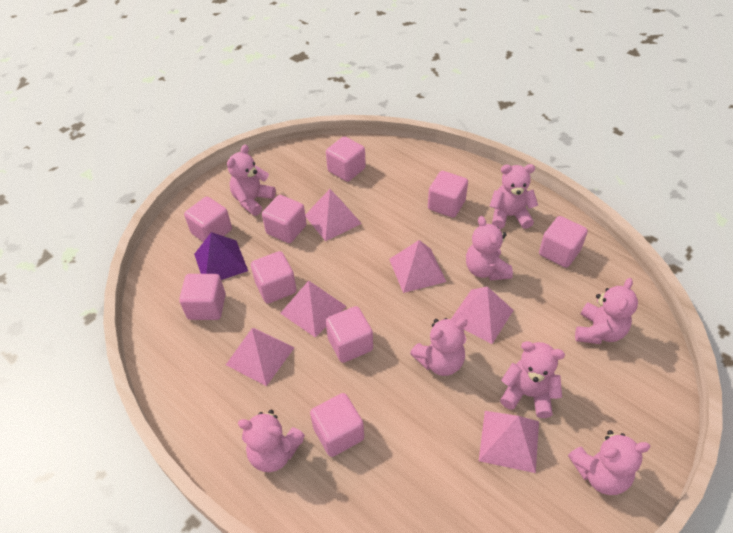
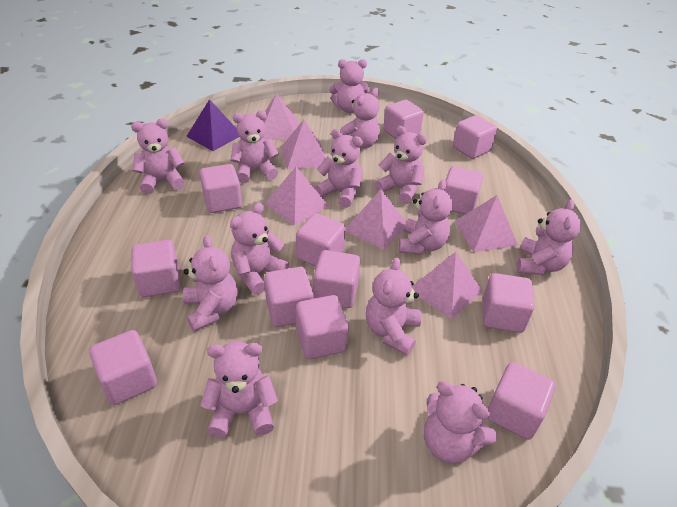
pink cube: [179,274,226,320] [184,197,232,242] [251,251,297,304] [262,195,307,243] [310,393,364,457] [325,306,373,363] [326,136,366,182] [428,171,468,218] [539,216,588,268] = 9 -> [89,330,157,405] [131,240,181,297] [200,164,242,213] [264,267,314,327] [296,213,346,267] [296,295,349,359] [313,250,360,308] [383,100,424,139] [444,166,483,214] [453,115,497,159] [482,273,535,333] [488,362,556,440] = 12
pink teddy bear: [227,145,276,216] [238,410,305,472] [410,318,468,376] [466,216,513,281] [490,164,538,229] [500,341,565,418] [568,430,651,495] [575,278,638,344] = 8 -> [131,119,185,194] [183,235,238,332] [200,341,278,438] [230,110,279,183] [230,203,289,295] [314,129,363,208] [329,59,370,113] [341,88,380,148] [366,258,421,356] [375,126,427,204] [399,180,452,255] [424,381,497,463] [516,199,581,275] = 13

